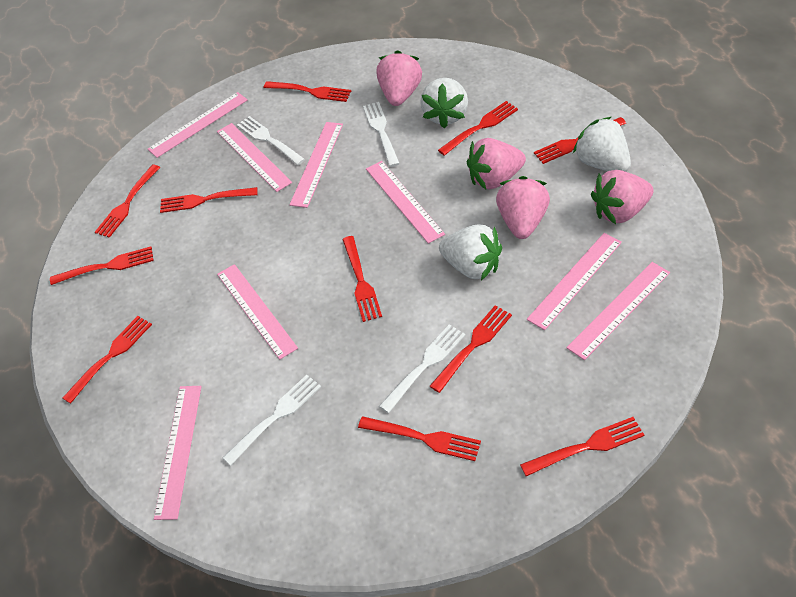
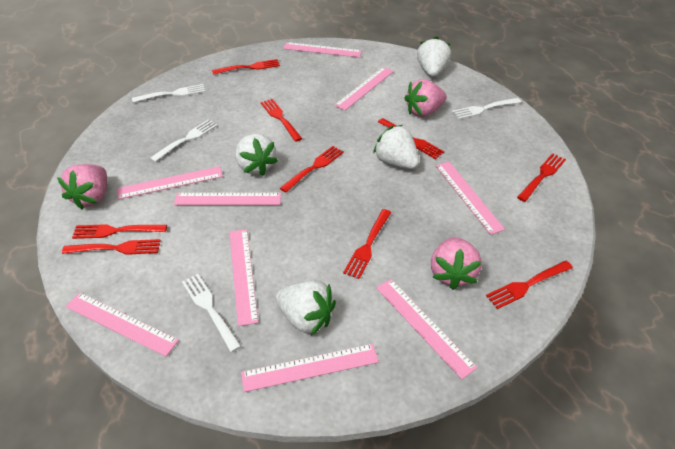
pink ruler: [148,92,248,158] [154,386,202,520] [217,123,292,192] [217,264,298,360] [289,122,343,208] [366,161,445,244] [527,233,622,330] [566,262,670,360] = 8 -> [65,292,179,356] [117,166,223,199] [174,193,281,205] [229,229,258,326] [241,344,379,392] [283,42,362,58] [334,67,394,111] [376,279,477,379] [436,162,505,235] = 9
pink strawberry: [377,50,422,106] [467,138,526,189] [496,176,550,239] [591,170,654,224] = 4 -> [57,164,107,209] [404,79,447,117] [431,237,482,290] = 3
red fork: [50,247,154,285] [63,316,152,404] [95,164,160,238] [160,187,258,213] [264,81,351,102] [342,236,382,322] [358,416,481,461] [430,305,512,393] [438,101,518,156] [520,417,644,476] [534,117,626,164] = 11 -> [62,239,161,255] [72,224,167,239] [212,59,280,75] [261,99,302,142] [280,146,344,193] [343,209,391,279] [378,118,444,159] [486,261,573,309] [517,153,566,202] = 9
white strawberry: [420,78,468,128] [439,225,502,280] [573,117,631,172] = 3 -> [235,134,278,176] [276,280,336,336] [373,125,419,169] [417,36,451,77] = 4

